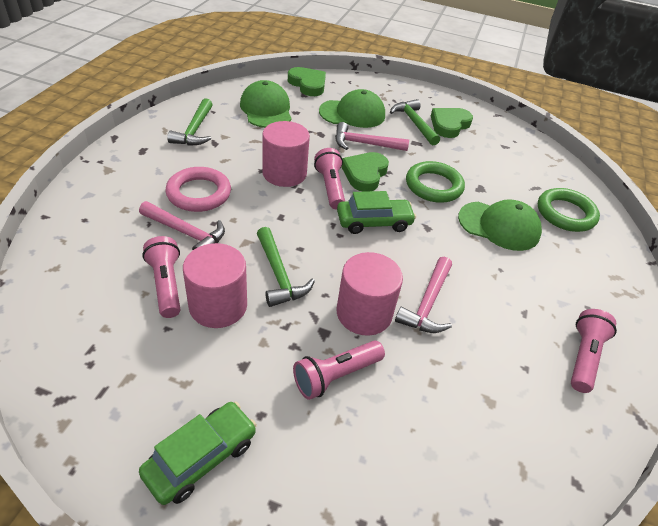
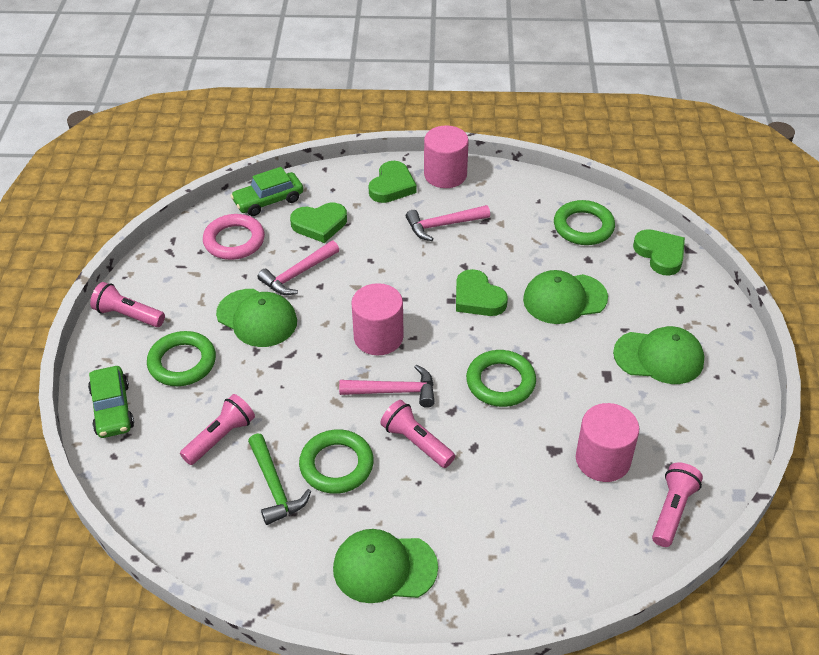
green cap: [240,80,292,128] [319,89,385,128] [458,199,542,251] = 3 -> [216,289,297,347] [333,529,438,603] [523,270,608,324] [613,326,705,384] = 4
green hammer: [167,98,213,145] [257,227,315,307] [390,99,440,146] = 3 -> [248,433,311,525] = 1
green heart: [288,67,326,96] [341,152,389,192] [431,108,473,138] = 3 -> [290,203,347,243] [369,161,417,203] [456,269,508,316] [633,229,685,276] = 4
green ring: [406,161,465,203] [538,188,600,232] = 2 -> [147,331,216,386] [299,429,374,494] [466,350,536,407] [554,200,615,245] = 4

